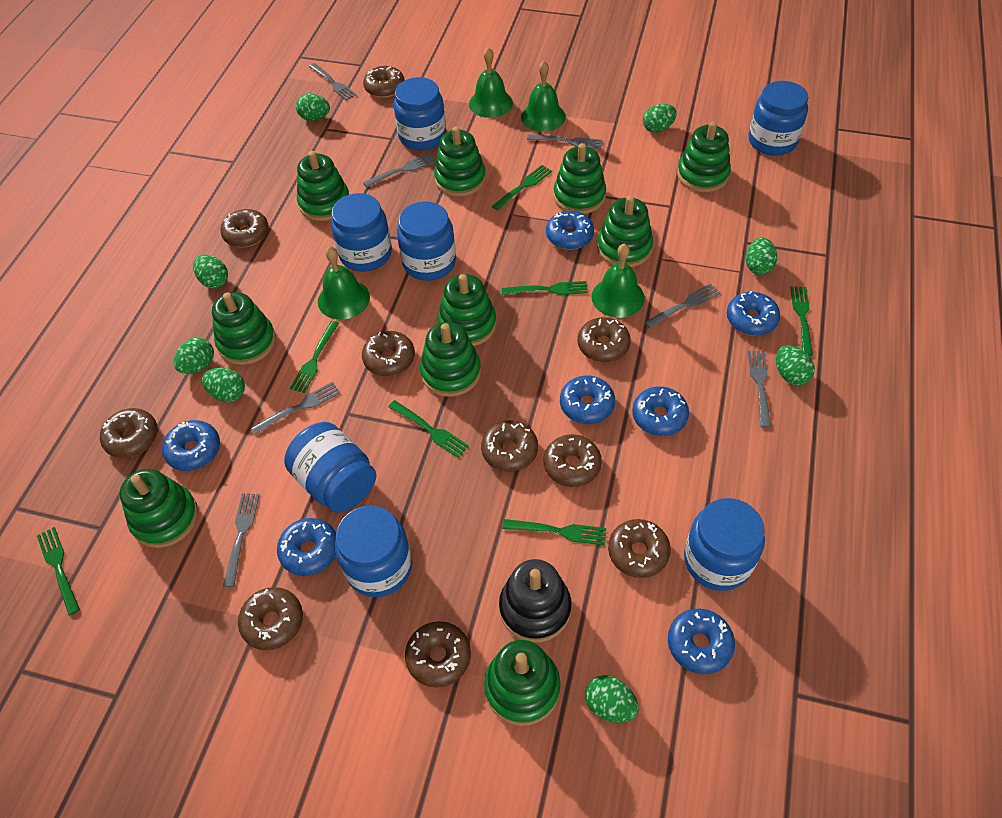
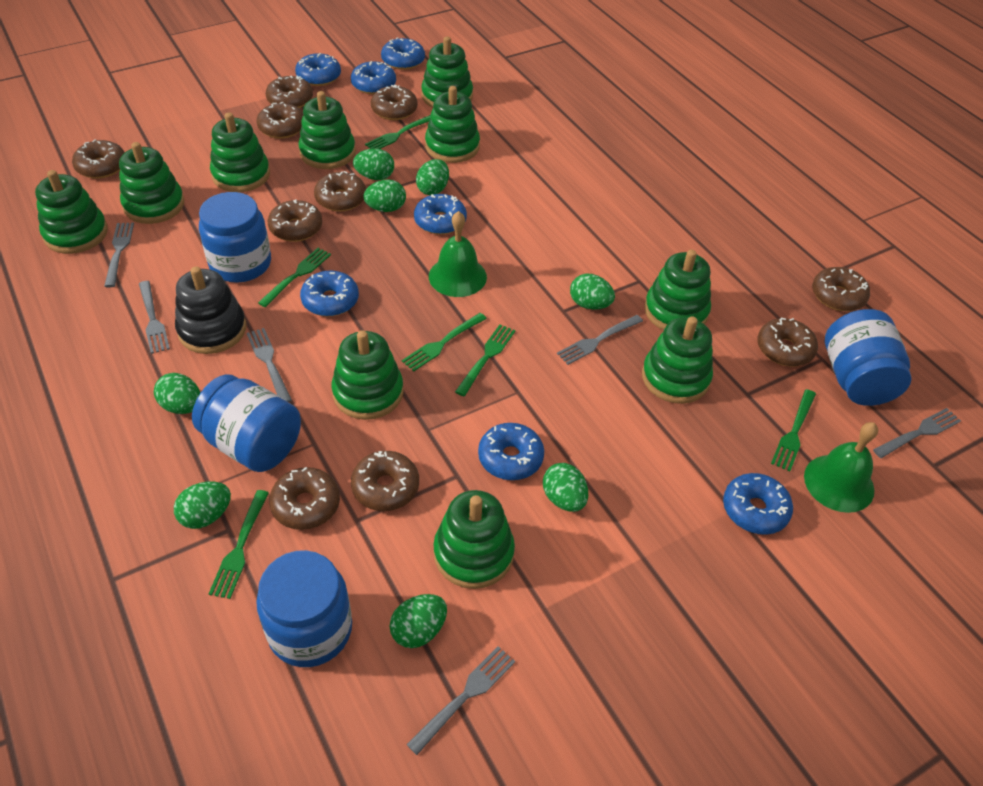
blue jar: [284,422,376,513] [331,193,392,272] [335,506,412,597] [394,77,446,150] [397,201,456,281] [684,498,765,591] [749,81,809,156] = 7 -> [192,375,301,472] [199,192,271,283] [256,550,352,667] [825,309,912,406] = 4
green bell: [318,246,370,320] [469,47,513,118] [521,61,566,132] [592,243,645,318] = 4 -> [429,211,487,297] [804,422,878,513] = 2
green fork: [37,527,80,615] [290,321,339,393] [388,400,469,458] [492,165,552,211] [502,281,588,295] [503,519,606,545] [790,286,813,356] = 7 -> [209,490,269,599] [258,248,331,307] [365,115,431,149] [402,313,487,371] [455,324,516,396] [771,389,816,471] = 6
grey fork: [223,493,260,587] [251,382,340,435] [309,63,356,101] [363,153,435,188] [527,134,603,149] [644,283,720,328] [748,351,771,428] = 7 -> [104,223,134,287] [139,281,170,354] [247,328,292,402] [406,646,515,755] [557,315,643,365] [873,408,961,458] = 6

